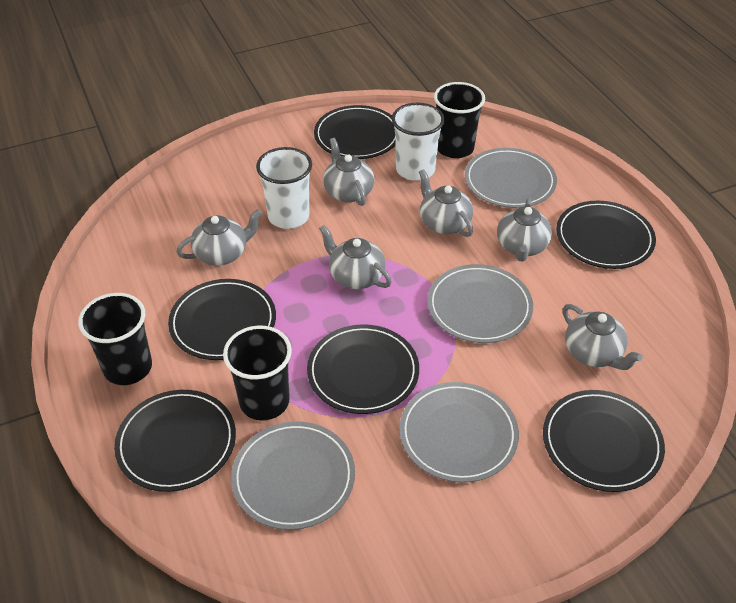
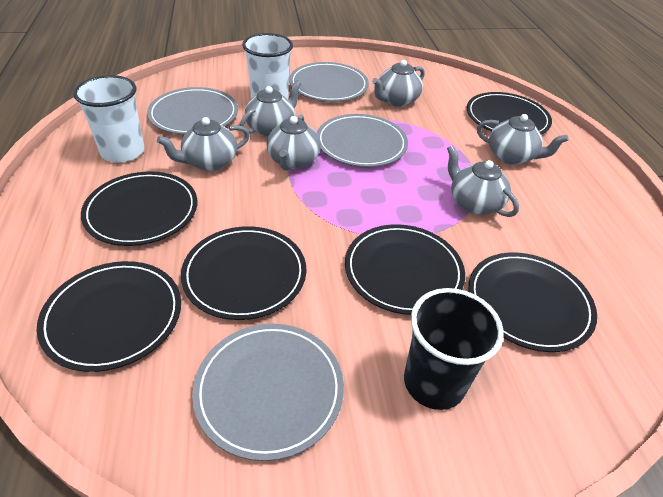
black cup: [78,293,152,385] [223,326,292,421] [434,82,485,158] = 3 -> [404,288,504,410] = 1

